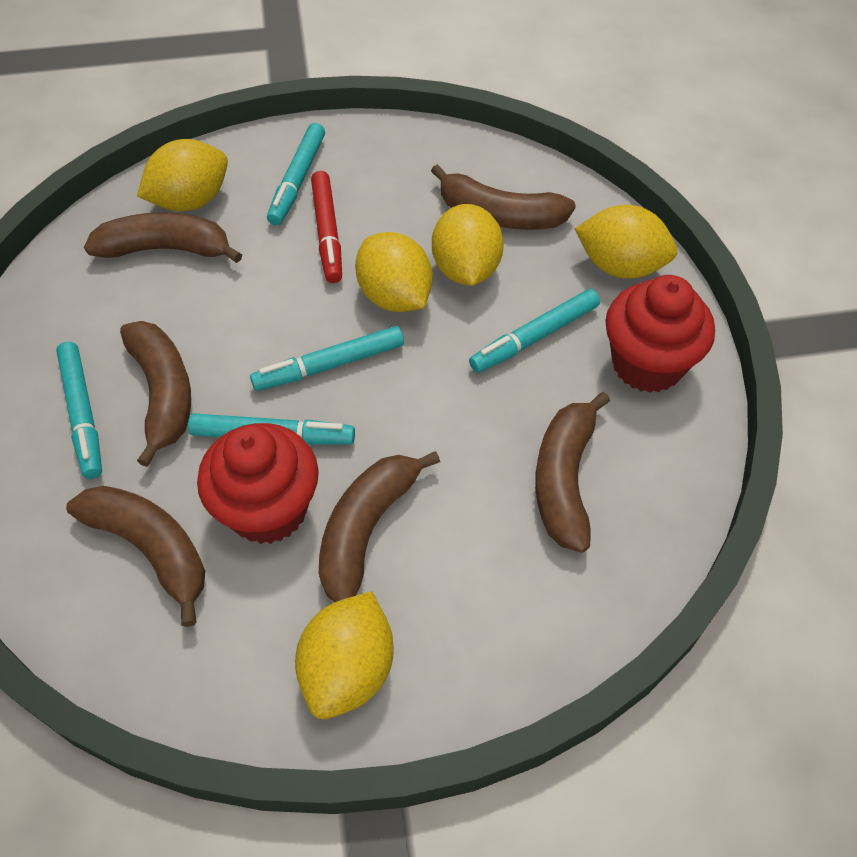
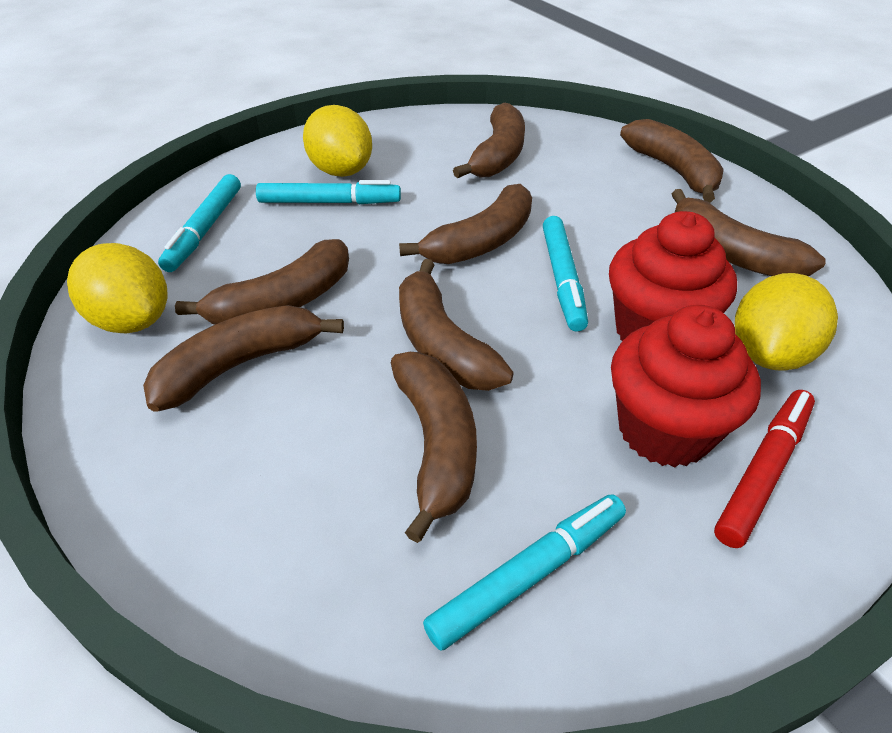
brown banana: [66,486,205,627] [84,212,242,263] [120,321,191,467] [319,451,440,602] [431,164,576,230] [535,392,610,553] = 6 -> [143,305,344,411] [175,239,349,325] [391,352,477,543] [399,184,532,264] [399,259,514,391] [453,102,525,178] [620,119,724,203] [672,189,825,276] = 8
turquoise marker: [56,342,102,479] [188,413,355,445] [250,326,404,391] [267,123,325,225] [469,289,600,373] = 5 -> [158,174,241,272] [256,180,401,204] [423,494,626,651] [543,216,588,332] = 4
yellow lemon: [137,139,228,211] [295,591,394,719] [355,232,433,312] [432,204,504,286] [575,205,677,279] = 5 -> [67,243,168,333] [303,105,372,177] [735,273,838,371] = 3

